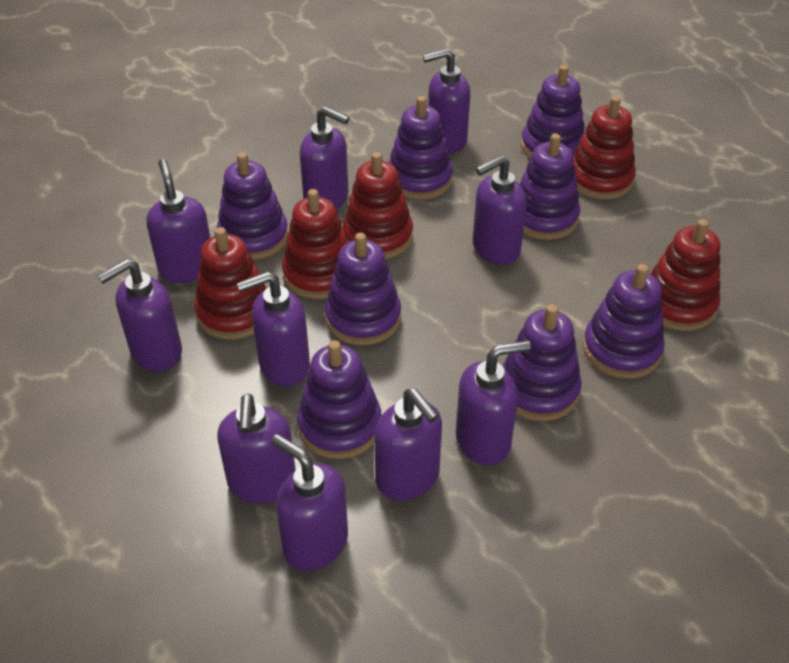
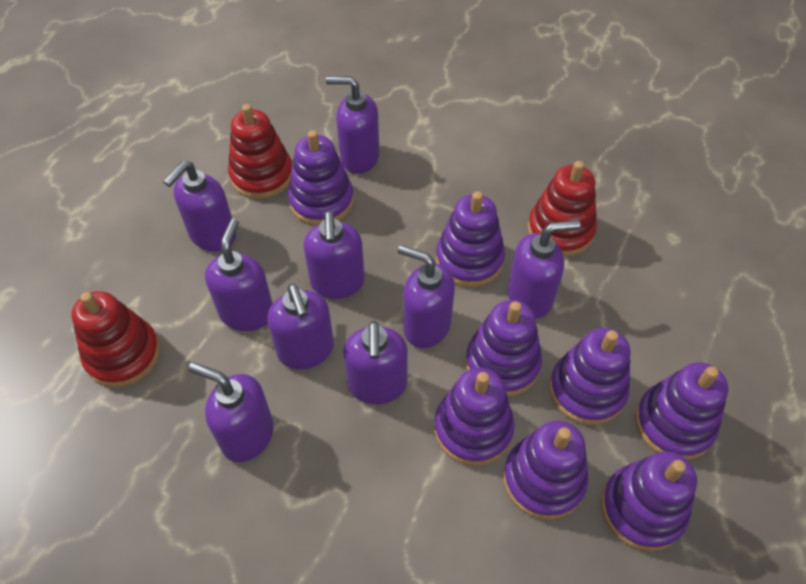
purple soap dispenser: [97,259,182,371] [147,159,210,283] [217,394,296,503] [237,271,310,386] [271,434,348,571] [300,106,349,209] [374,388,442,501] [423,48,470,153] [456,340,531,465] [472,155,527,265] = 10 -> [163,161,236,252] [188,362,274,462] [205,218,273,331] [267,284,334,370] [303,212,365,299] [326,76,380,174] [343,321,408,404] [398,245,455,348] [507,220,580,319] = 9
red stacking toy: [194,227,267,340] [282,189,348,299] [343,152,413,259] [573,96,636,200] [651,219,720,331] = 5 -> [71,291,160,388] [228,104,293,199] [528,161,597,257] = 3

